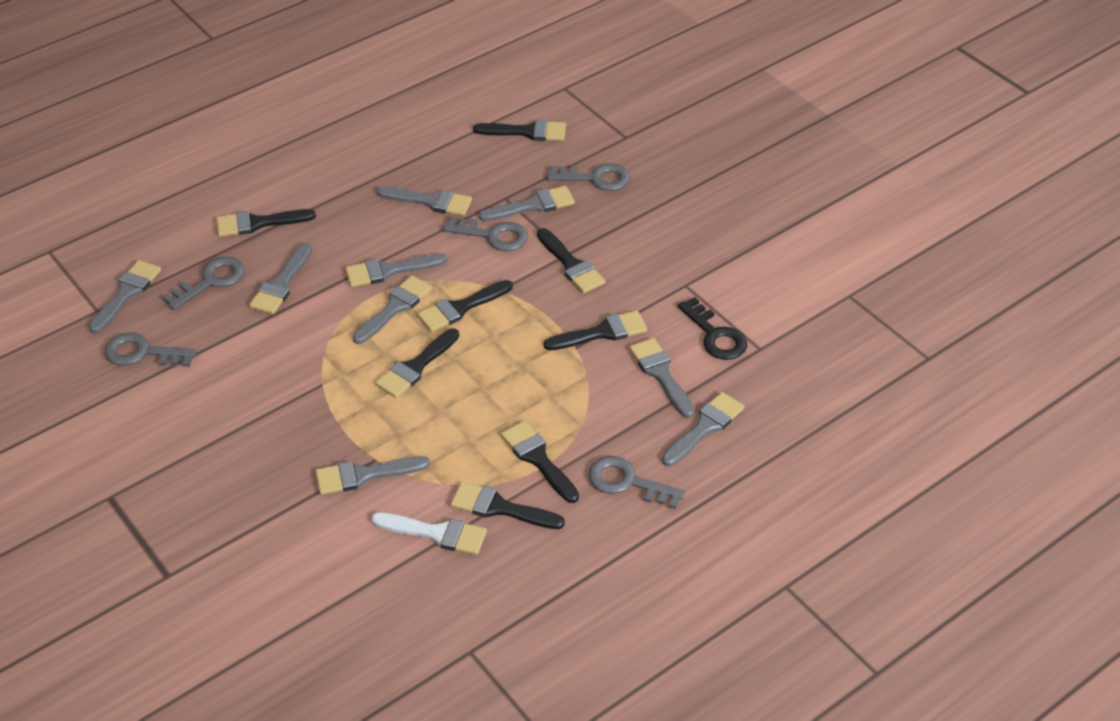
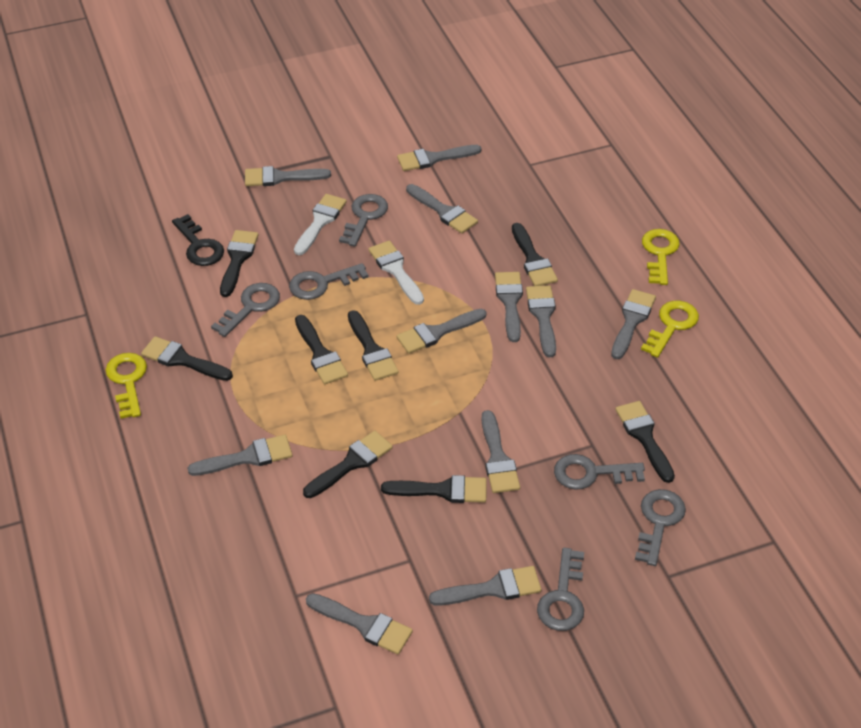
grey brush: [89,260,161,334] [249,243,312,314] [315,456,430,495] [345,253,447,287] [353,275,432,344] [376,186,472,216] [478,186,575,221] [629,338,695,418] [662,392,744,466] = 9 -> [188,435,292,476] [245,166,331,186] [306,593,413,654] [397,145,481,171] [397,309,487,354] [406,184,478,234] [429,566,541,606] [481,410,520,493] [495,272,523,342] [526,285,556,357] [611,289,656,359] = 11
grey key: [104,332,197,367] [162,257,245,310] [443,216,528,251] [547,164,630,191] [588,456,685,509] = 5 -> [211,283,280,337] [289,263,368,300] [339,194,388,247] [537,548,584,631] [554,454,645,490] [635,489,686,566] = 6
white brush: [371,512,487,555] = 1 -> [294,194,347,255] [369,241,424,305] = 2
yellow key: none = 0 -> [106,353,147,419] [641,301,699,358] [642,229,680,285] = 3

